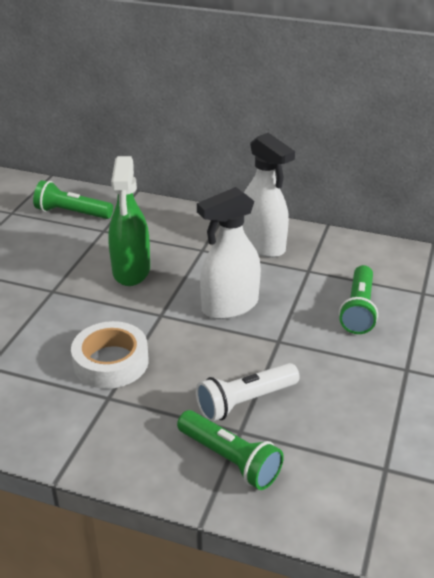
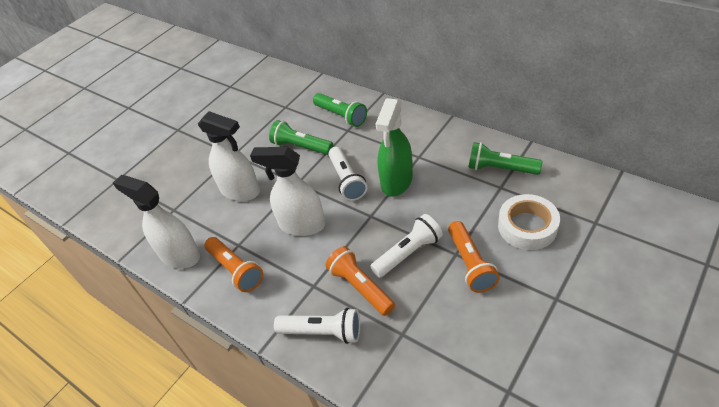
orange flashlight: none = 0 -> [204,237,263,292] [325,246,395,316] [448,221,500,293] = 3
white flashlight: [196,363,300,422] = 1 -> [274,308,360,344] [328,147,367,201] [370,214,443,278] = 3
white spray bottle: [197,187,261,319] [243,133,295,258] = 2 -> [113,175,200,269] [198,111,260,201] [250,147,325,236] = 3

